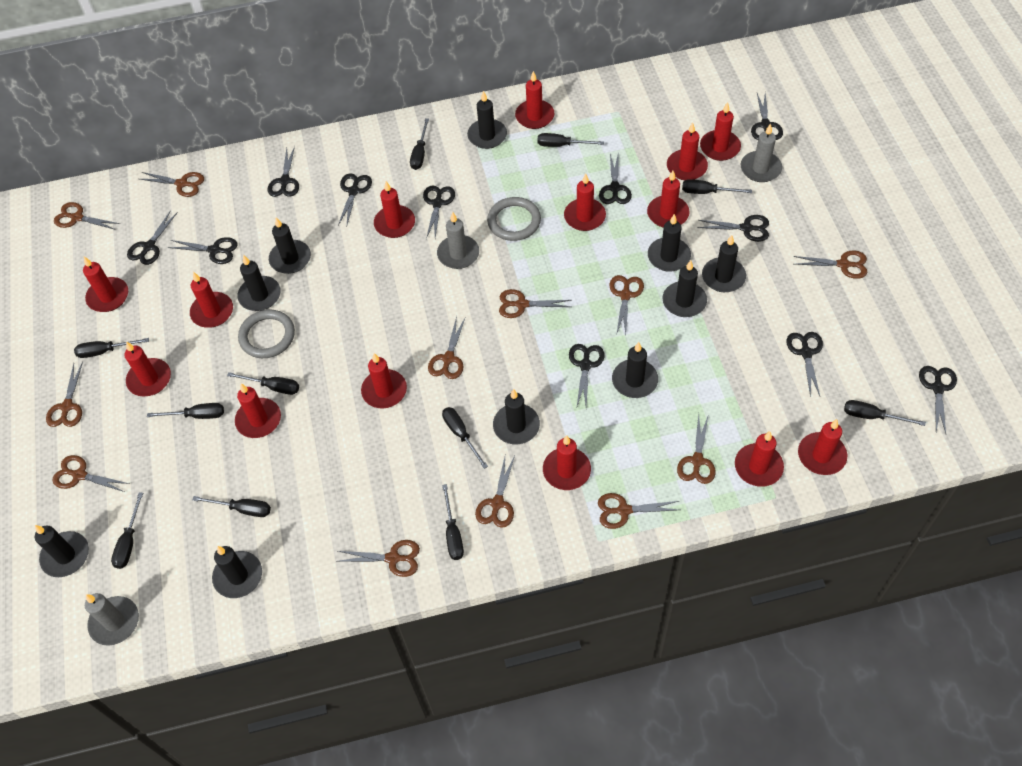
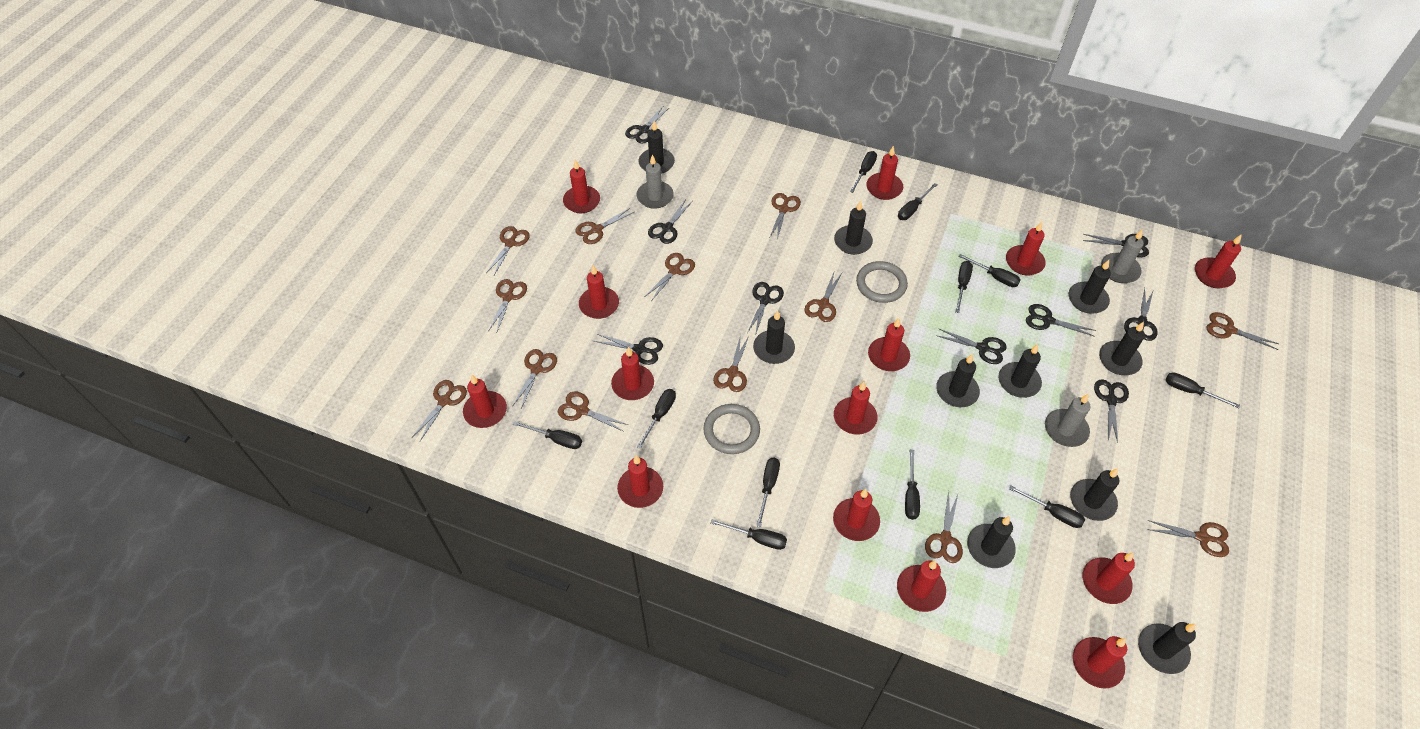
black scissors: [127,210,178,265] [168,237,238,264] [268,146,299,197] [338,173,372,225] [423,186,455,239] [569,344,605,409] [599,154,632,204] [698,215,769,242] [751,93,783,140] [786,332,823,397] [919,366,957,434] = 11 -> [594,334,663,365] [625,107,669,143] [648,199,693,244] [747,282,784,336] [936,328,1007,364] [1026,304,1096,337] [1083,234,1149,257] [1094,379,1129,443] [1124,288,1158,341] = 9
brown scissors: [46,362,83,427] [52,455,130,492] [54,202,120,230] [140,172,204,197] [336,540,420,577] [428,316,465,379] [475,456,515,528] [499,289,571,318] [598,493,679,529] [609,275,644,335] [677,414,716,484] [793,250,867,279] = 12 -> [412,380,467,441] [486,226,530,275] [488,279,527,334] [512,349,557,408] [558,392,628,432] [575,207,634,244] [646,253,695,301] [713,335,749,392] [770,193,801,239] [804,270,842,322] [925,491,963,563] [1147,520,1229,557] [1206,312,1279,350] = 13

